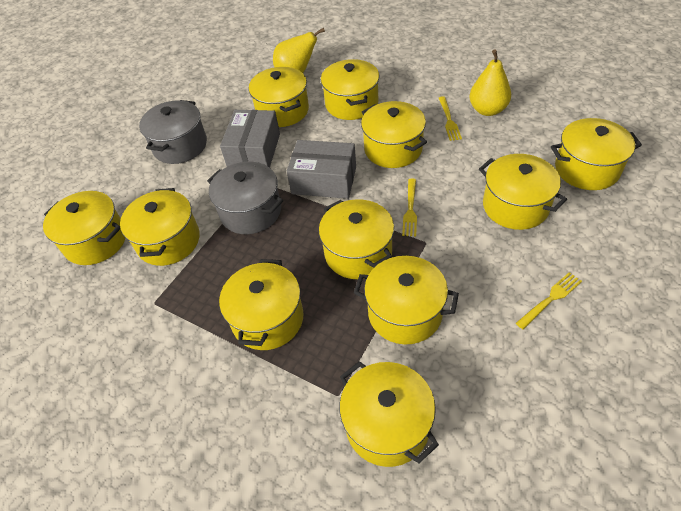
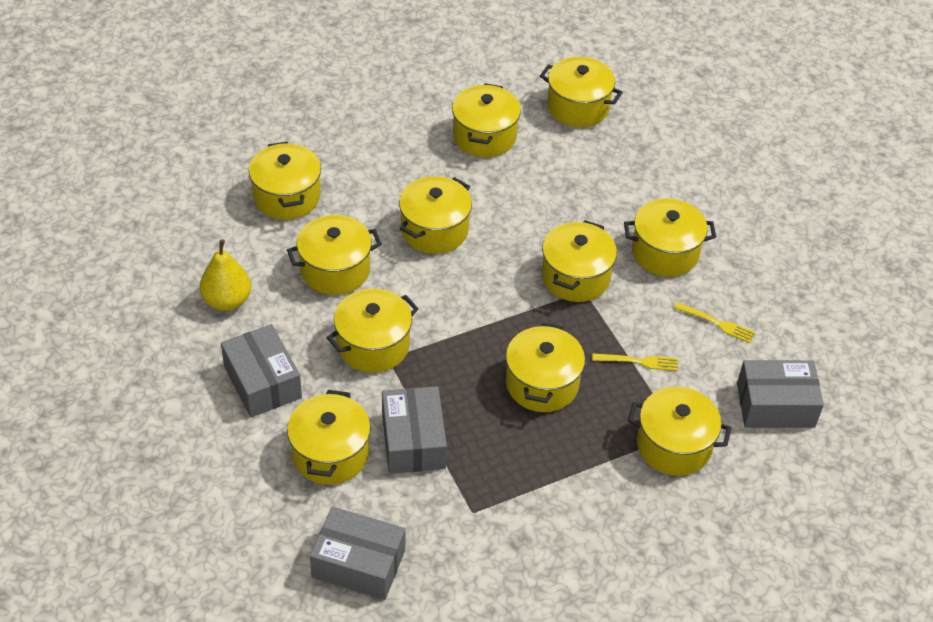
grey box: [220,110,280,167] [287,140,356,199] = 2 -> [221,324,302,417] [310,507,405,600] [382,386,447,474] [737,360,824,428] = 4
grey pot: [139,100,207,164] [207,162,283,234] = 2 -> none = 0
yellow fork: [402,179,417,236] [439,96,462,141] [516,272,582,329] = 3 -> [592,354,678,371] [674,302,755,343] = 2
yellow pear: [273,28,325,73] [469,49,511,116] = 2 -> [200,239,251,311] = 1

